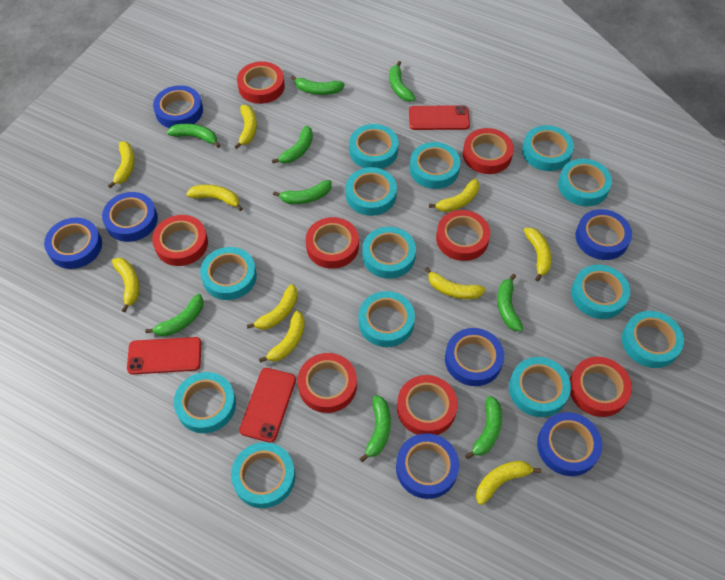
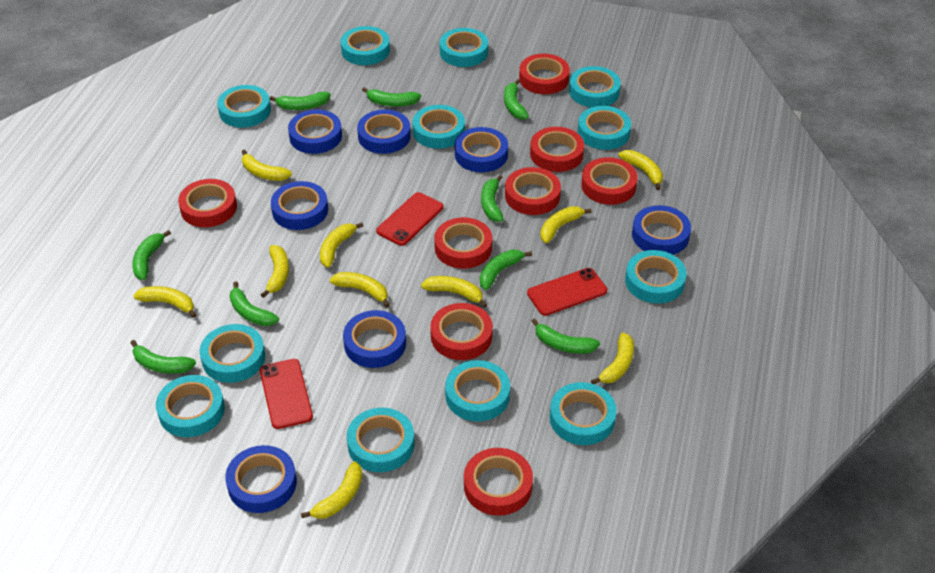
turquoise tape: [174,372,236,433] [200,247,257,300] [231,442,295,508] [346,167,397,216] [349,124,399,169] [358,291,415,347] [362,227,416,279] [410,142,460,189] [509,357,571,417] [522,125,574,171] [558,159,612,206] [571,265,630,319] [622,311,684,368] = 13 -> [156,375,225,437] [200,324,265,383] [217,85,271,128] [341,26,390,65] [347,408,414,472] [412,105,465,149] [440,28,488,67] [445,360,510,422] [549,382,617,445] [569,66,621,107] [578,106,631,150] [625,250,687,304] = 12

